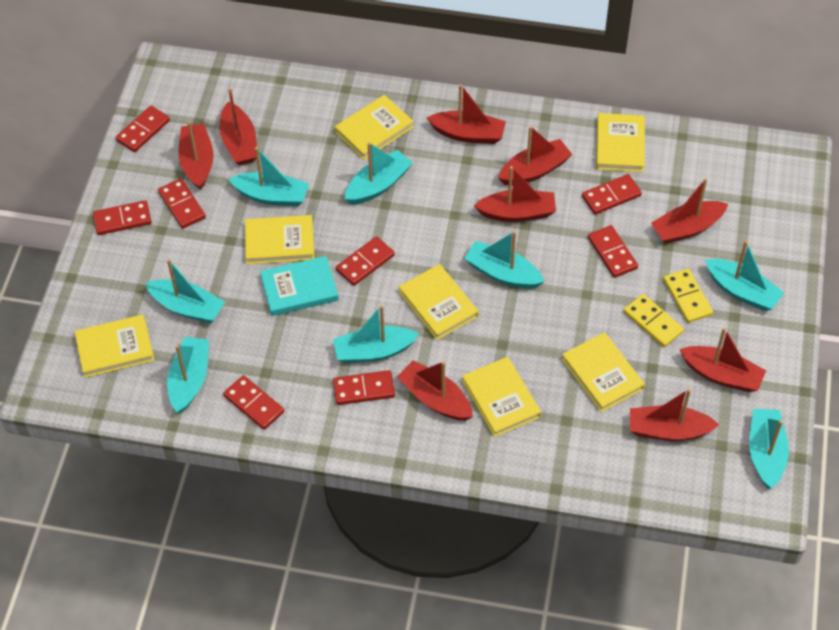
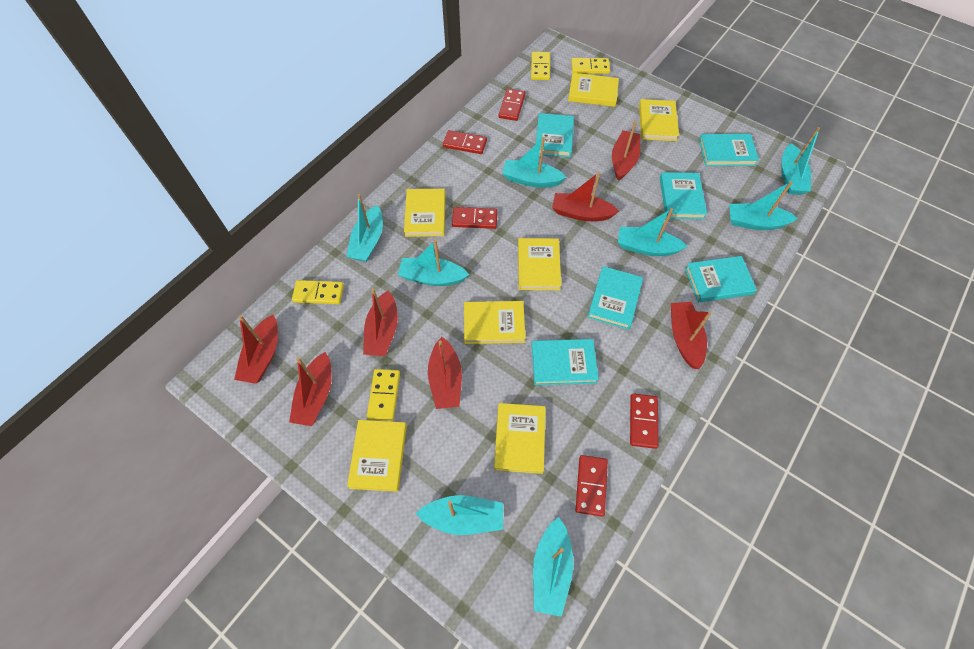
red boat: [178,121,213,190] [219,88,257,165] [397,360,473,421] [427,84,506,144] [474,166,556,222] [498,126,573,185] [630,388,719,441] [651,178,728,244] [679,327,766,392] = 9 -> [234,315,278,384] [289,352,332,426] [363,288,398,356] [428,337,462,409] [552,172,619,221] [612,120,640,181] [671,302,712,369] = 7
red domino: [93,200,151,235] [116,106,170,152] [158,178,206,229] [223,375,284,430] [333,370,395,405] [336,236,395,286] [582,174,642,215] [588,225,638,278] = 8 -> [443,130,487,154] [452,207,498,229] [498,88,526,121] [576,455,608,517] [630,393,659,449] = 5
turquoise book: [260,256,339,316] = 1 -> [531,339,599,385] [536,113,574,157] [587,266,643,330] [660,172,707,219] [685,256,757,302] [699,134,759,166] = 6
yellow domino: [624,294,684,347] [663,269,713,323] = 2 -> [292,280,344,304] [367,369,400,421] [531,51,550,80] [571,58,610,74] = 4

